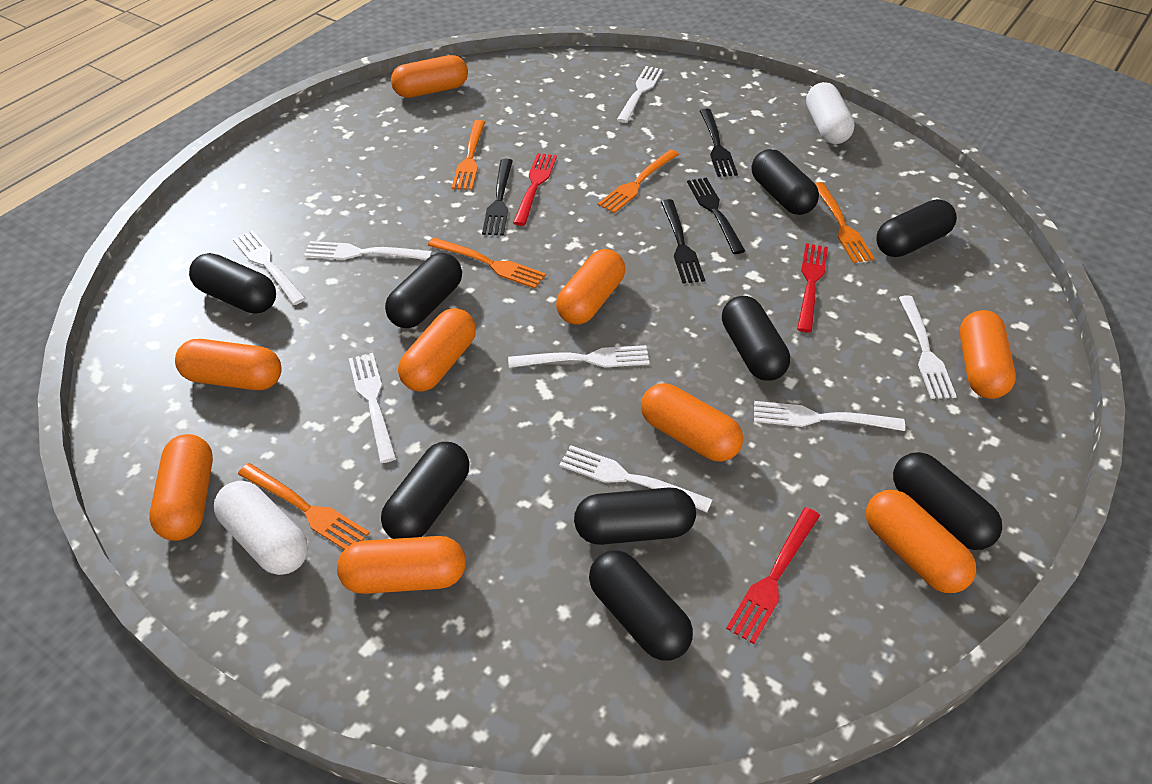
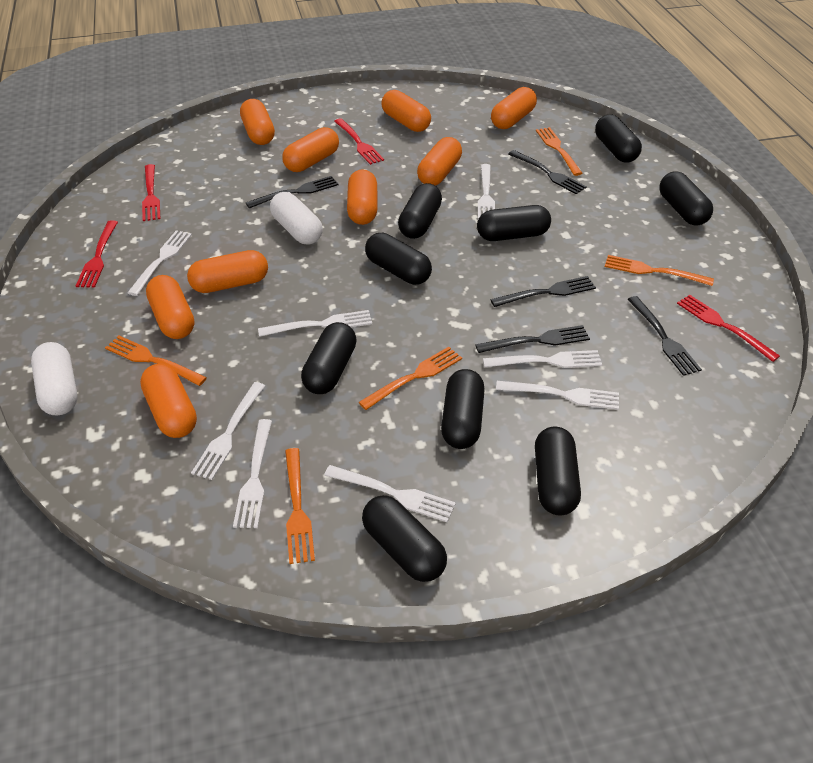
black fork: [482,159,513,236] [661,199,705,284] [687,177,745,254] [700,109,738,177] = 4 -> [246,176,338,208] [475,325,590,353] [490,276,596,307] [508,150,587,194] [627,296,702,376] = 5
red fork: [513,153,557,226] [726,508,820,644] [797,244,828,333] = 3 -> [76,220,118,288] [142,164,160,221] [334,118,384,165] [677,295,780,362] = 4

